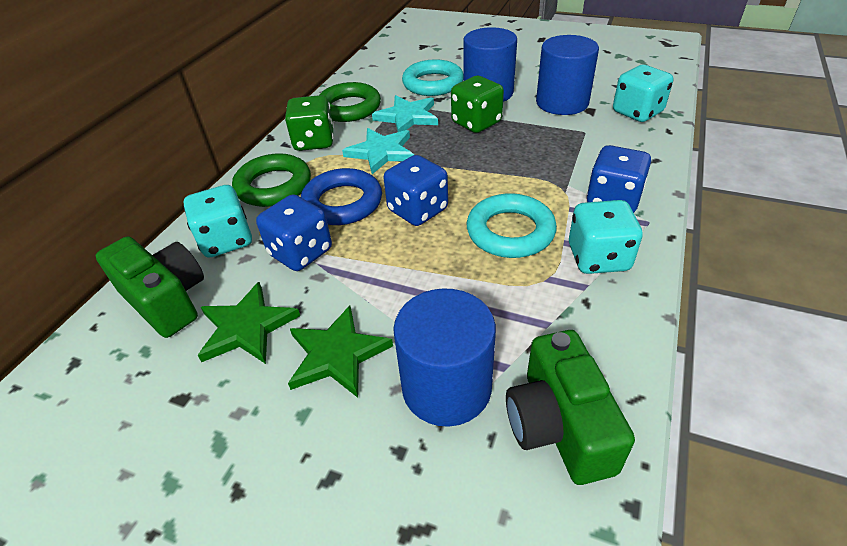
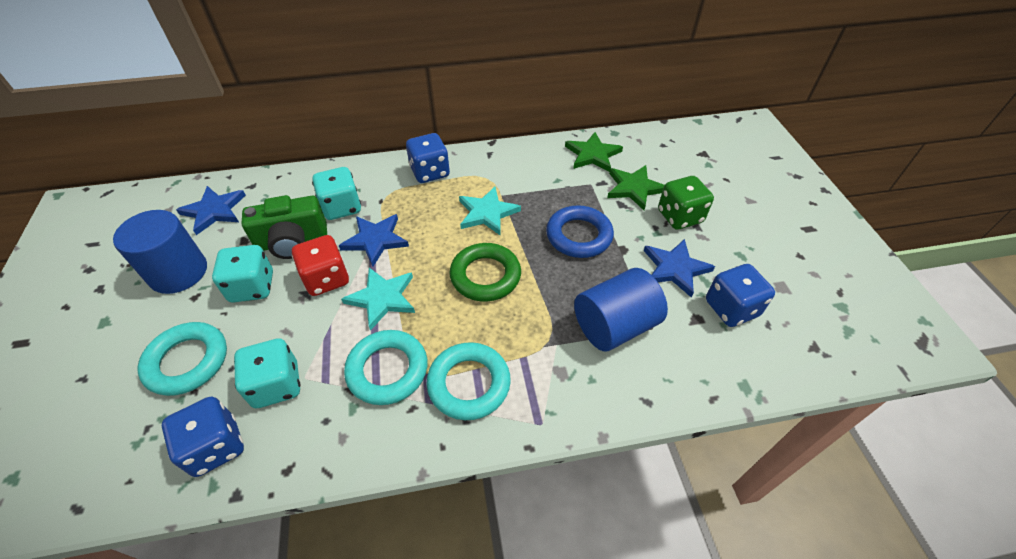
blue cylinder: [393,288,496,427] [464,27,517,102] [536,35,599,115] = 3 -> [113,210,207,294] [574,268,668,352] = 2
blue star: none = 0 -> [176,186,246,235] [339,214,409,267] [644,239,715,298] = 3
green camera: [95,236,204,338] [506,330,635,485] = 2 -> [242,195,327,259] = 1
green dice: [285,95,334,151] [451,76,504,133] = 2 -> [658,176,714,230] = 1
green ring: [232,153,311,207] [320,82,381,122] = 2 -> [449,243,521,302] = 1
red dice: none = 0 -> [292,235,349,296] = 1
turquoise ring: [402,59,464,96] [466,193,557,258] = 2 -> [138,322,227,396] [344,330,427,405] [426,342,511,420] = 3

